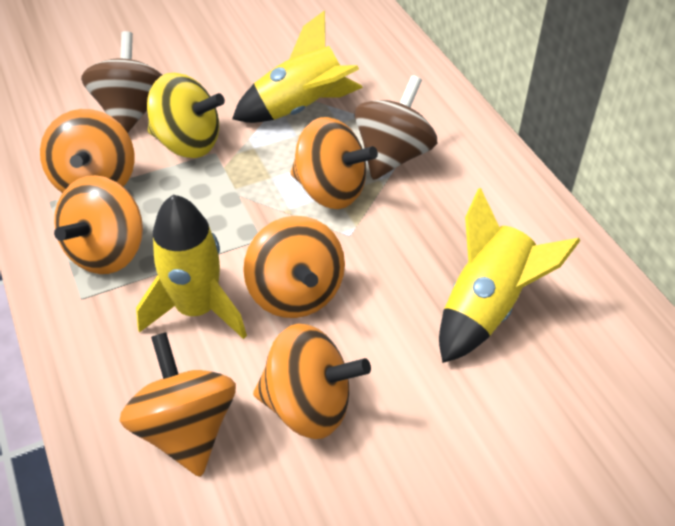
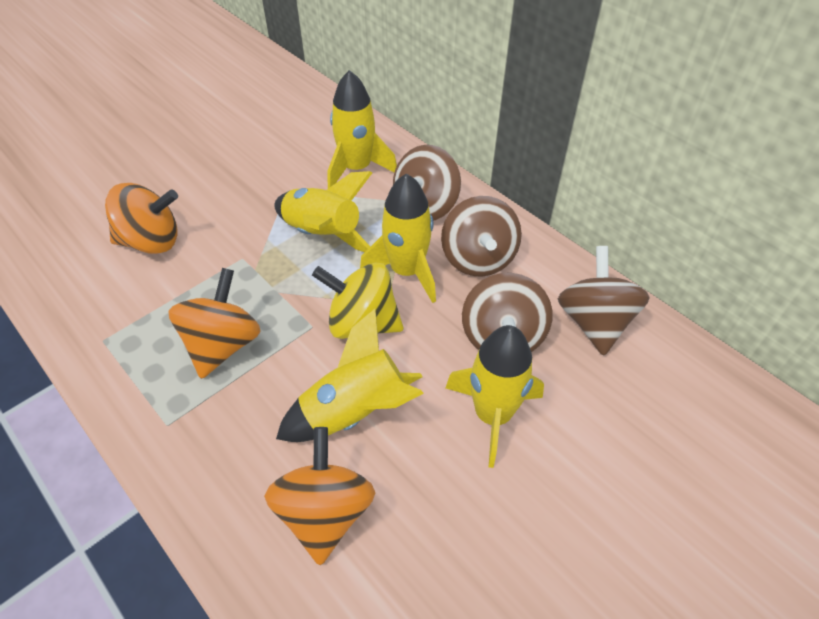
brown spinning top: [81,31,162,133] [355,75,437,180] = 2 -> [393,145,461,221] [441,196,522,277] [462,273,553,352] [558,246,650,356] = 4
orange spinning top: [40,109,135,193] [54,175,143,274] [119,332,236,477] [243,216,345,318] [253,324,371,439] [290,117,378,209] = 6 -> [105,183,178,254] [168,268,261,379] [264,427,375,565] = 3
yellow rocket: [136,195,247,339] [232,10,363,123] [439,188,580,363] = 3 -> [274,171,372,252] [276,309,424,442] [328,70,397,188] [360,173,436,303] [446,325,544,468] = 5

